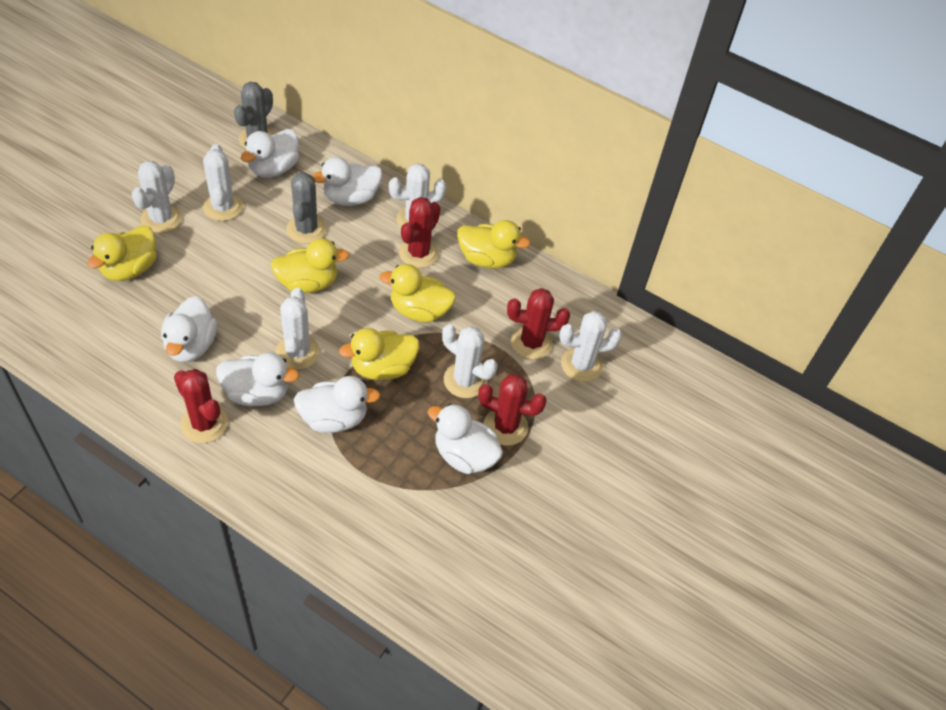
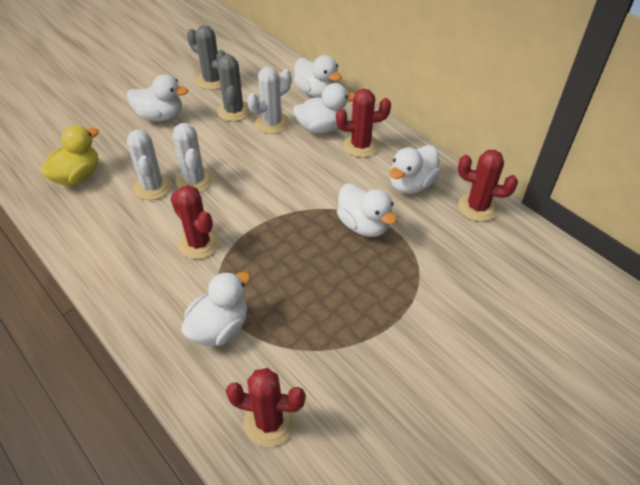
white cactus: [132,161,182,233] [203,144,243,221] [276,288,320,370] [389,163,446,228] [442,324,497,398] [559,311,622,382] = 6 -> [127,129,172,200] [173,123,214,193] [247,66,291,134] = 3
yellow duck: [87,225,157,281] [271,238,349,293] [339,328,419,380] [379,264,456,322] [457,220,531,269] = 5 -> [40,125,99,186] = 1

